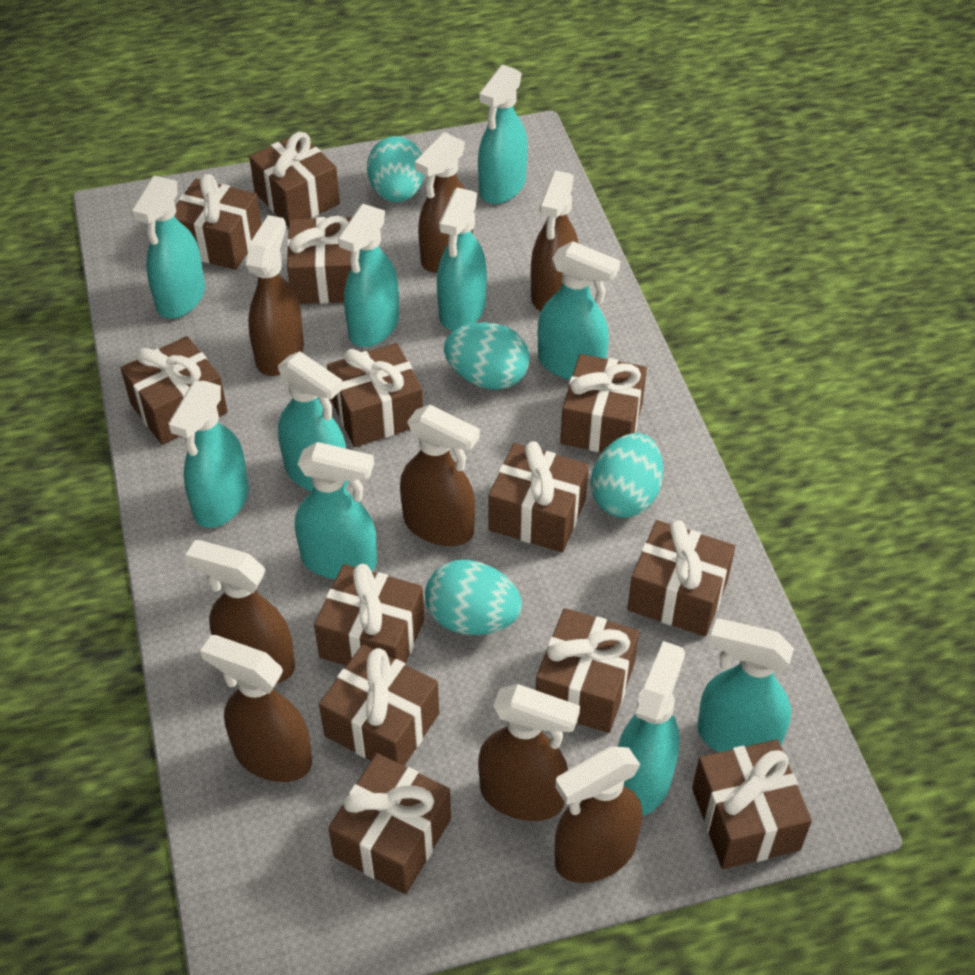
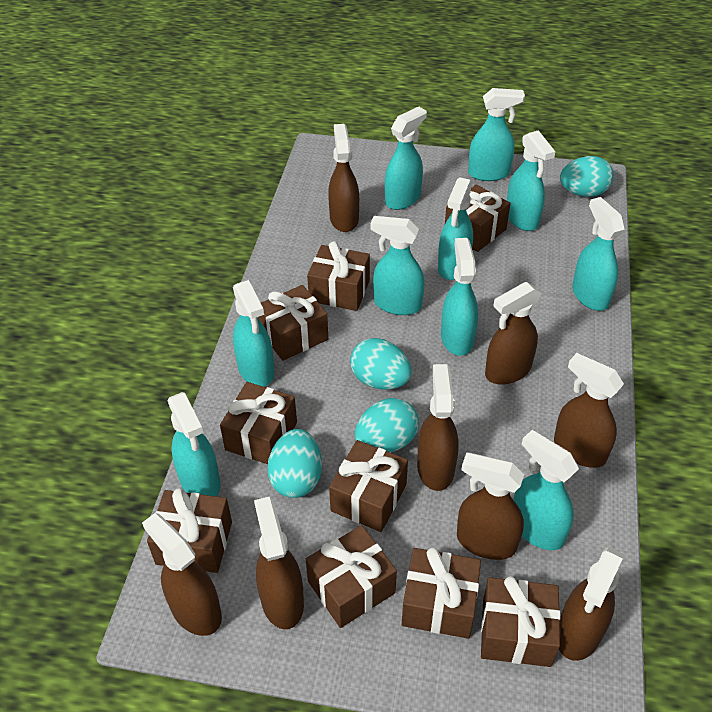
brown gift: [121,336,228,445] [174,174,262,270] [249,132,340,227] [287,216,352,304] [314,564,424,666] [319,644,439,766] [327,343,423,447] [328,753,451,894] [489,441,589,552] [536,608,639,733] [560,354,647,452] [627,520,735,636] [692,739,812,869] = 13 -> [147,488,232,573] [220,382,297,464] [258,285,328,361] [306,525,397,628] [307,241,370,311] [329,440,408,532] [402,548,481,639] [445,185,511,252] [481,576,560,667] = 9

